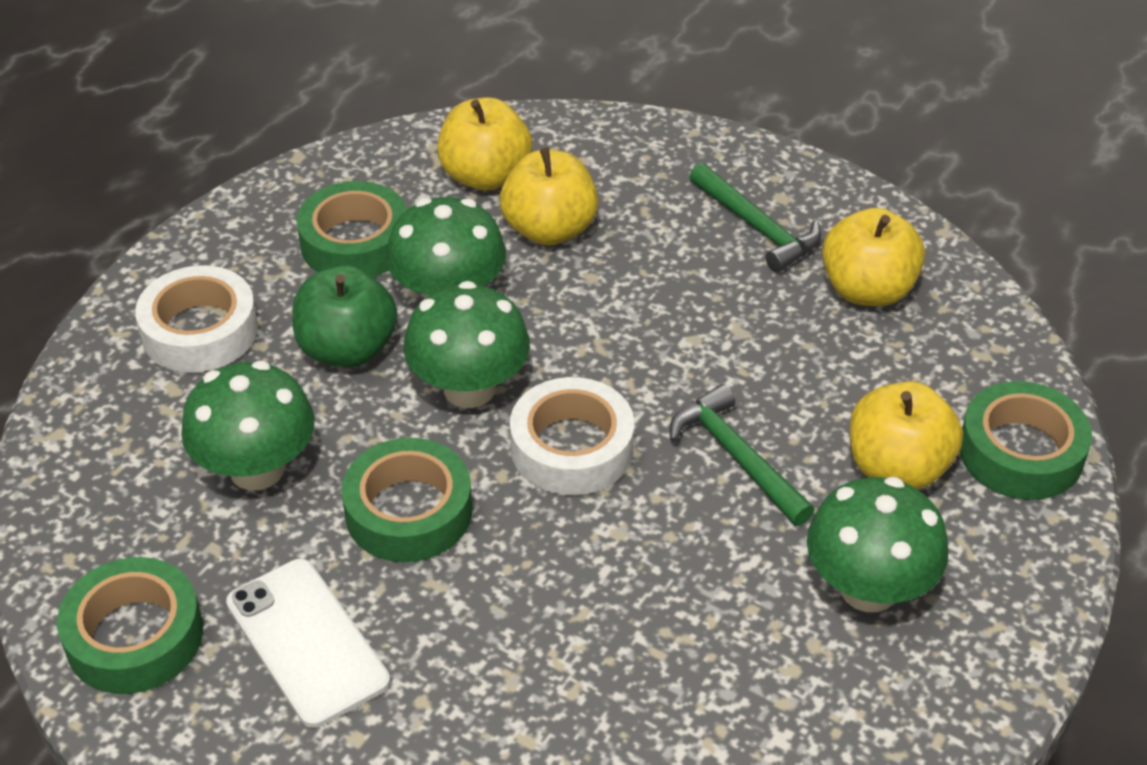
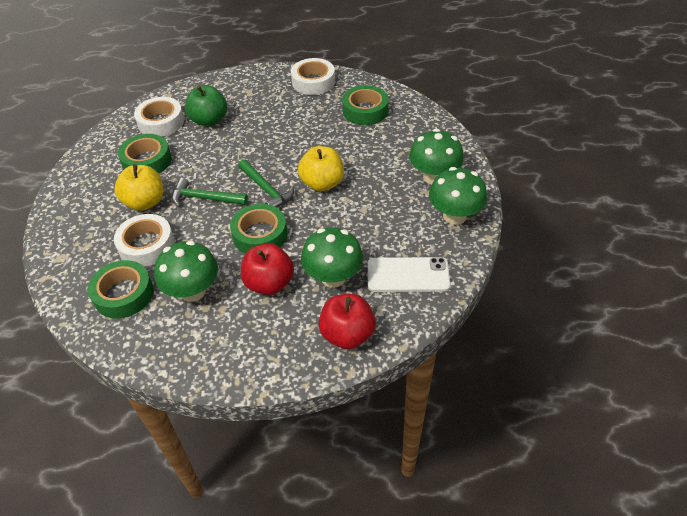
red apple: none = 0 -> [241,243,294,295] [318,294,376,349] = 2
white tape: [135,265,258,373] [510,377,634,495] = 2 -> [114,214,175,267] [134,97,184,137] [291,58,335,95] = 3
yellow apple: [437,97,532,191] [500,147,598,246] [822,208,925,306] [850,381,963,490] = 4 -> [114,164,163,211] [298,146,344,191] = 2

